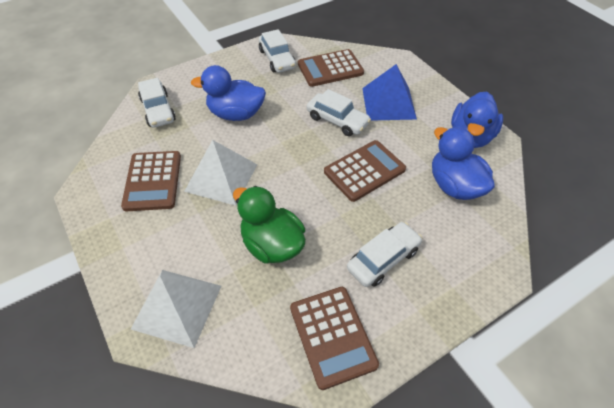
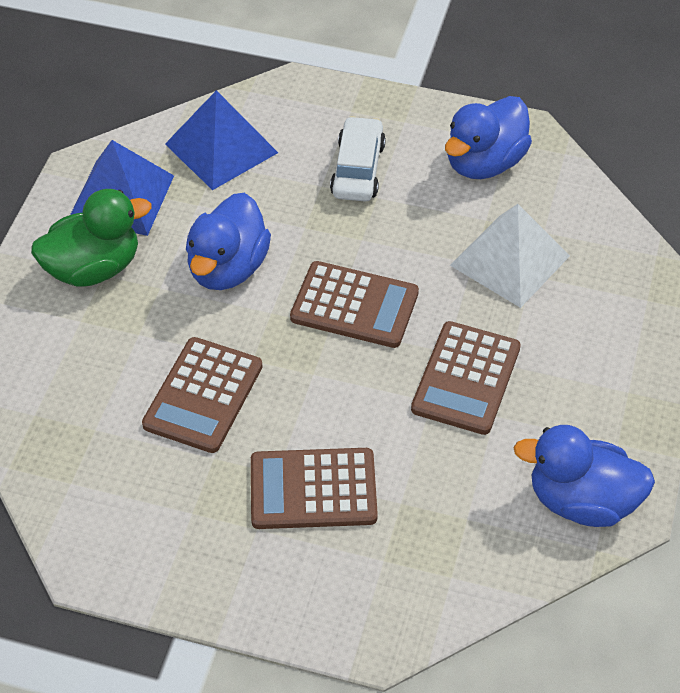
blue pyramid: [362,64,417,121] = 1 -> [70,140,174,236] [165,90,278,190] = 2
white car: [138,78,176,128] [259,29,296,73] [307,89,371,136] [347,222,422,287] = 4 -> [330,116,386,202] = 1
white pyramid: [131,270,221,348] [184,140,258,206] = 2 -> [450,204,570,308] = 1

